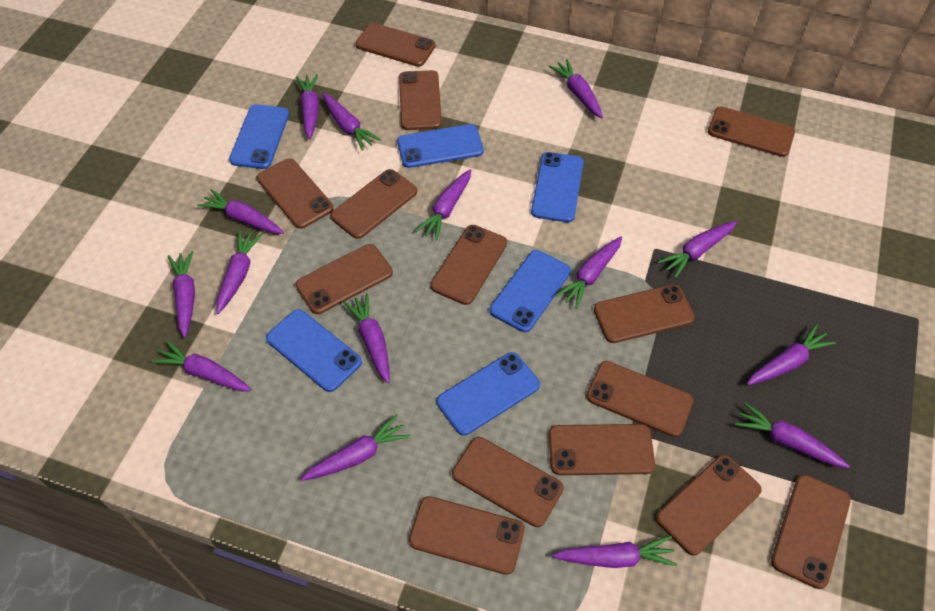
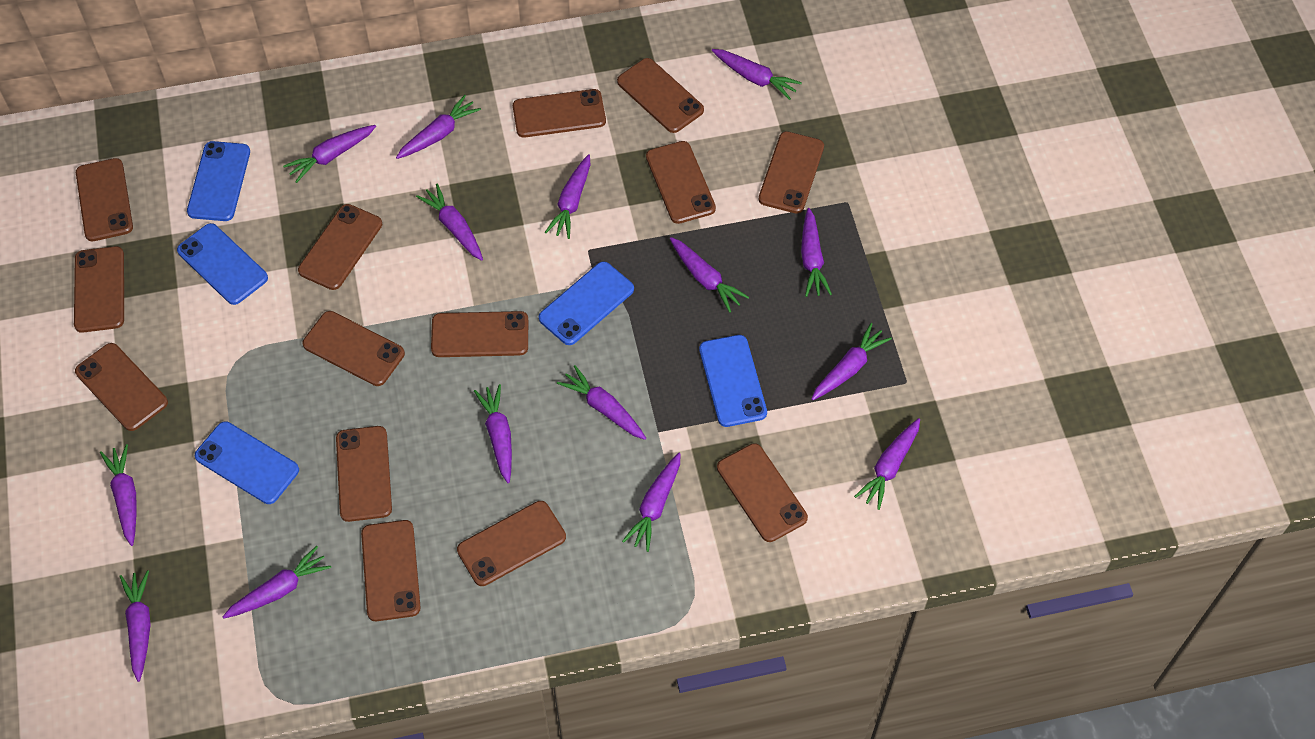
blue phone: [229,104,289,169] [266,309,362,392] [397,124,484,168] [437,352,540,436] [490,250,571,332] [531,152,584,222] = 6 -> [177,223,268,305] [187,141,250,221] [195,421,299,504] [539,261,634,345] [699,335,767,427] = 5

